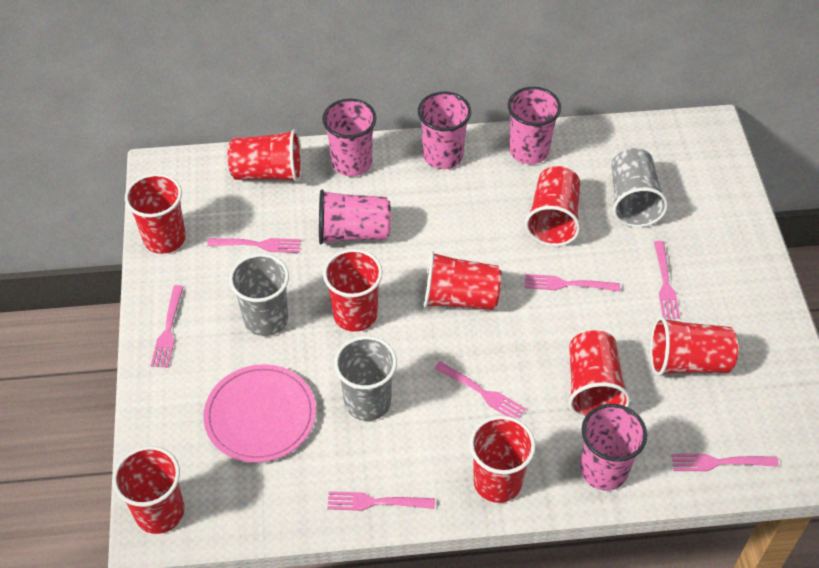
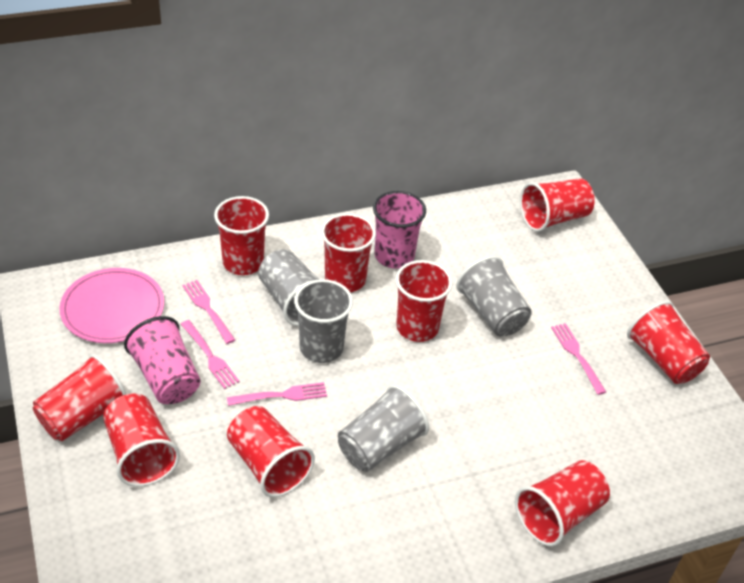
grey cup: [229,253,289,336] [334,336,397,421] [611,148,668,227] = 3 -> [258,249,319,326] [294,279,353,363] [338,385,429,472] [456,256,532,336] = 4
pink cup: [319,190,391,244] [322,99,376,177] [418,92,471,169] [508,87,561,164] [580,404,647,490] = 5 -> [124,316,200,404] [373,191,426,269] = 2
pink fork: [151,285,184,368] [207,238,301,253] [327,491,435,511] [434,362,526,419] [525,274,620,292] [654,241,680,319] [672,454,779,471] = 7 -> [181,320,240,389] [182,280,235,344] [227,382,327,406] [551,323,606,395] = 4

